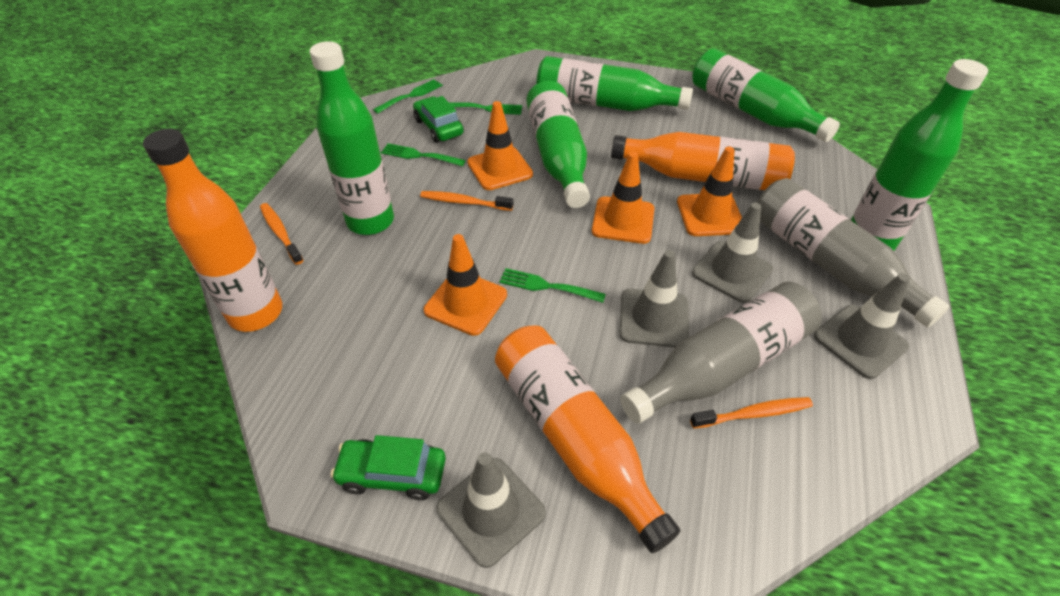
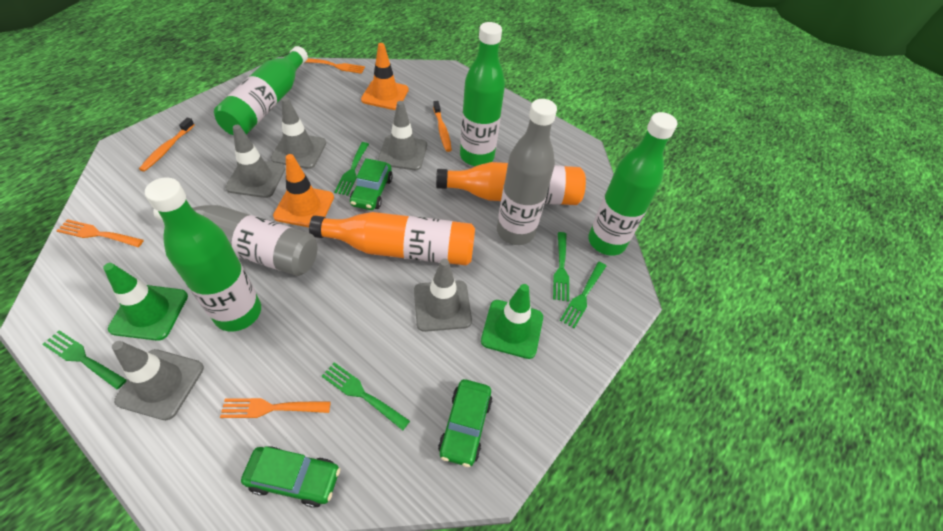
green bottle: [310,41,394,235] [526,81,590,208] [536,56,693,111] [692,48,840,142] [851,59,988,251] = 5 -> [145,178,261,331] [214,46,308,135] [460,22,505,166] [589,112,677,256] = 4
green car: [331,435,446,500] [413,96,464,143] = 2 -> [241,446,340,508] [350,158,393,210] [438,379,492,467] = 3
green fork: [373,79,443,114] [381,143,466,166] [449,102,522,115] [499,268,606,303] = 4 -> [42,330,127,389] [322,362,410,430] [334,142,369,196] [553,232,569,302] [560,262,606,329] = 5
green traffic cone: none = 0 -> [103,263,188,341] [481,284,543,359] = 2
grey traffic cone: [436,452,546,568] [619,250,689,348] [692,203,773,303] [814,273,910,379] = 4 -> [112,341,204,420] [225,125,285,198] [271,97,326,169] [378,101,427,170] [414,259,472,332] = 5
orange bottle: [143,129,282,332] [495,325,680,553] [611,132,795,190] = 3 -> [309,212,475,266] [436,162,586,205] = 2
orange fork: none = 0 -> [56,219,144,247] [220,398,331,418] [306,58,365,74] = 3
orange toothbrush: [260,203,303,265] [420,191,513,211] [690,397,813,429] = 3 -> [139,118,195,172] [433,101,452,152] = 2
orange traffic cone: [424,234,507,336] [467,101,533,190] [592,152,655,244] [677,146,742,236] = 4 -> [273,154,334,227] [361,43,409,110] = 2

